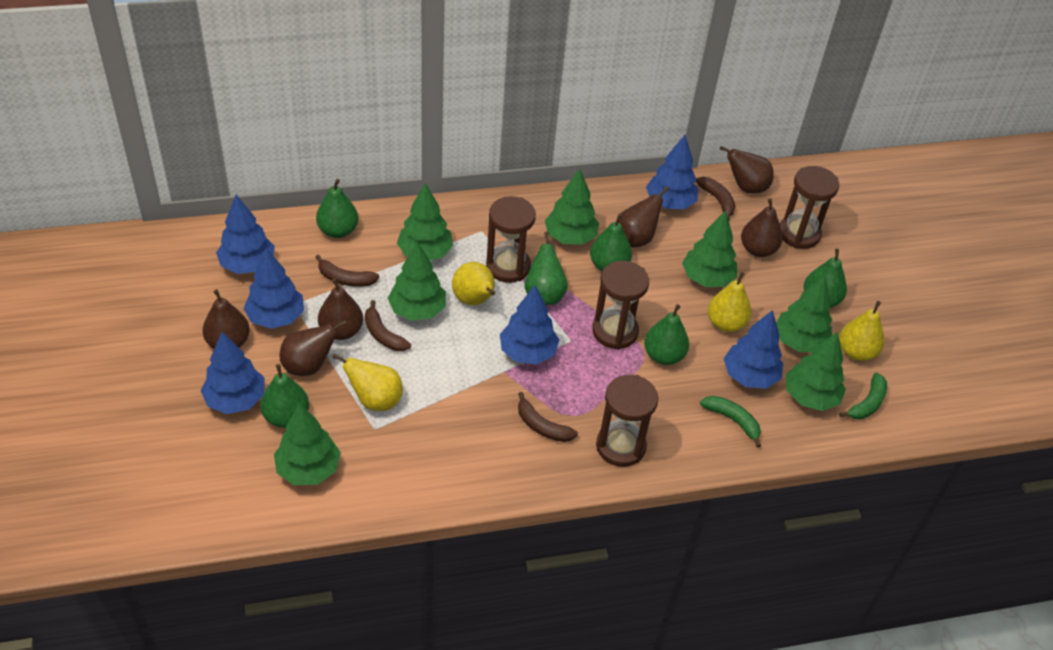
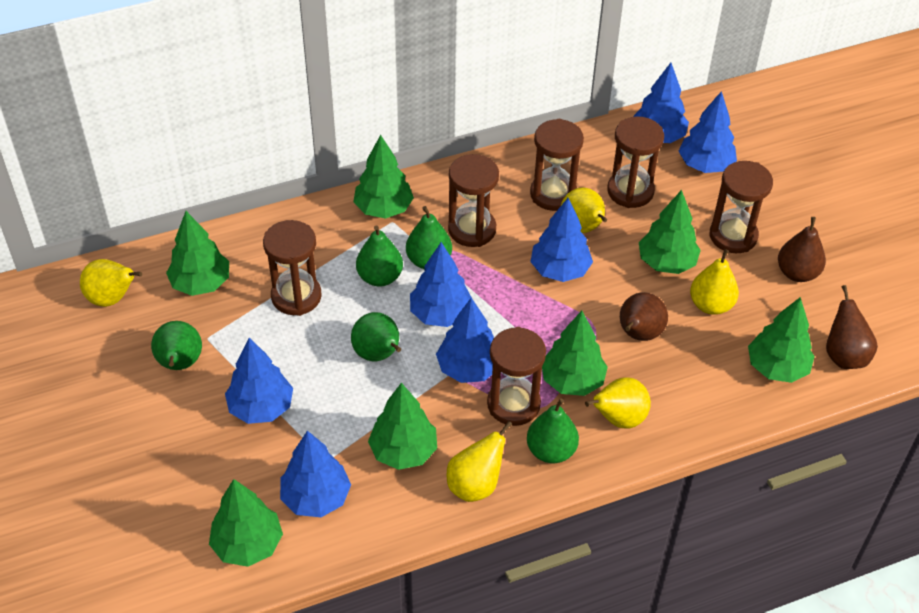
blue tree: [200,332,264,414] [216,195,275,274] [244,248,304,329] [500,285,559,364] [646,135,698,209] [724,310,783,389] = 6 -> [225,338,293,424] [280,430,351,517] [410,242,472,327] [436,298,494,383] [530,198,593,282] [633,63,689,143] [679,91,737,173] = 7
brown banana: [315,255,379,287] [365,300,411,351] [518,392,578,442] [696,177,735,221] = 4 -> none = 0
brown hourglass: [486,196,536,283] [592,261,649,350] [596,375,658,467] [780,166,839,249] = 4 -> [263,220,321,316] [448,154,499,247] [487,327,546,426] [530,119,584,211] [607,116,664,208] [709,161,773,253] = 6
brown pear: [202,289,250,349] [279,320,347,376] [318,278,363,340] [618,186,669,248] [720,146,774,194] [741,198,783,257] = 6 -> [620,292,668,341] [778,217,826,282] [826,285,878,369] = 3
green banana: [700,396,761,448] [839,373,887,419] = 2 -> none = 0
green pear: [260,364,309,428] [316,179,358,238] [524,231,568,305] [590,214,632,271] [644,304,689,365] [804,249,847,308] = 6 -> [151,321,202,370] [351,312,401,361] [356,225,403,287] [406,206,452,269] [527,399,579,463] = 5
yellow pear: [332,354,403,411] [452,262,495,305] [708,272,752,332] [839,301,884,361] = 4 -> [80,259,142,307] [446,421,512,502] [561,187,607,233] [585,377,651,429] [690,249,739,315] = 5

